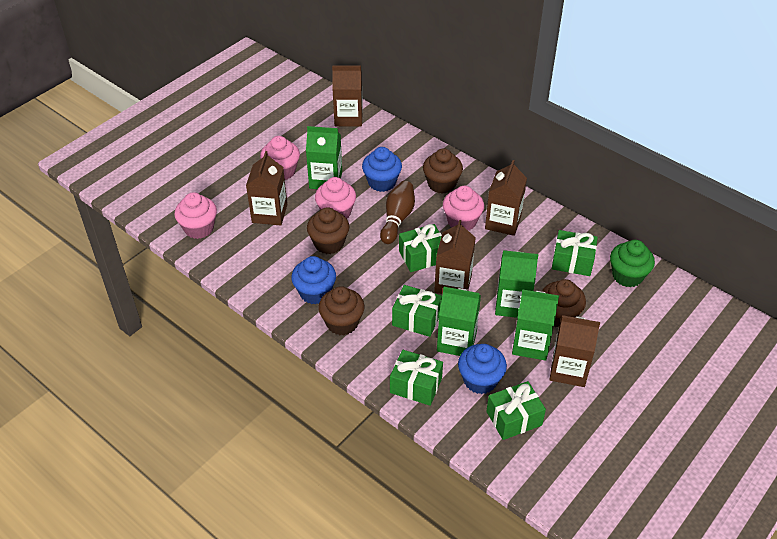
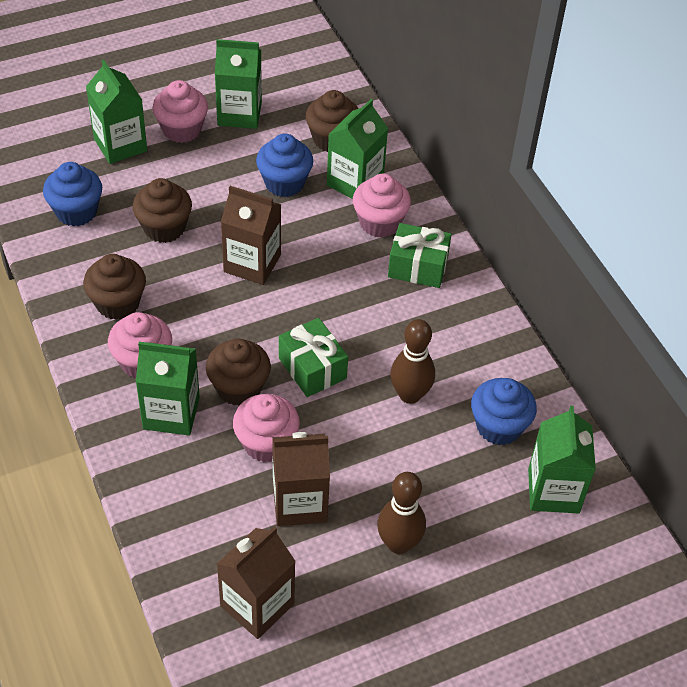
brown bowling pin: [380,181,415,244] = 1 -> [377,472,426,554] [390,319,435,404] = 2
brown carton: [246,151,287,226] [332,66,363,126] [434,220,476,294] [485,160,527,236] [549,315,600,387] = 5 -> [217,526,296,639] [221,186,281,285] [272,432,330,526] = 3
green carton: [306,126,342,189] [437,287,481,356] [495,250,538,318] [512,290,559,361] = 4 -> [86,60,147,164] [136,342,200,435] [215,39,262,129] [327,99,388,199] [528,406,596,514] = 5
green cupcake: [610,240,655,287] = 1 -> none = 0
green gift: [390,350,443,406] [392,285,442,337] [399,224,442,272] [486,381,546,440] [552,230,598,276] = 5 -> [279,318,348,397] [388,223,452,288] = 2

